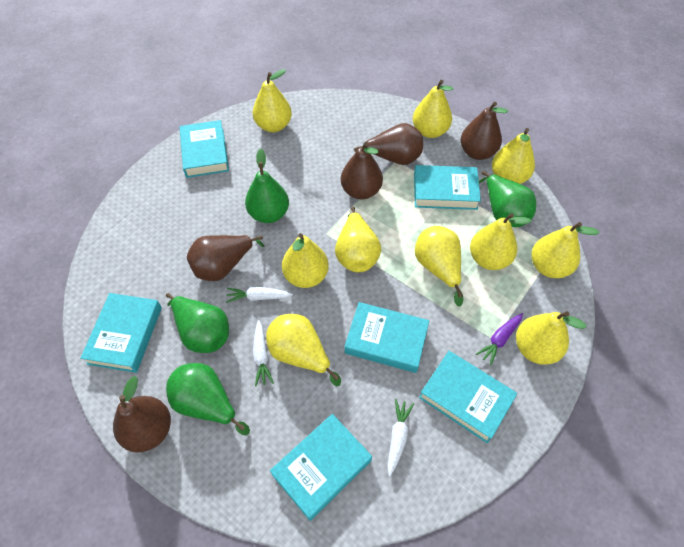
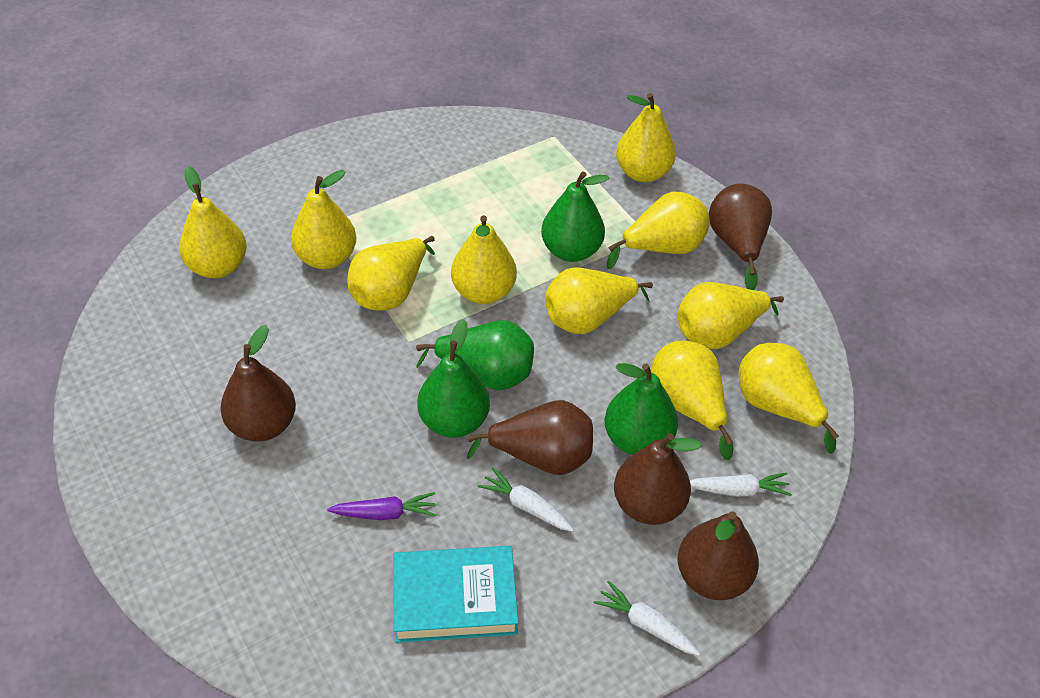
turquoise book: [80,293,162,373] [180,120,229,178] [270,414,372,521] [344,302,429,373] [414,165,481,210] [419,351,518,443] = 6 -> [393,546,519,643] = 1

